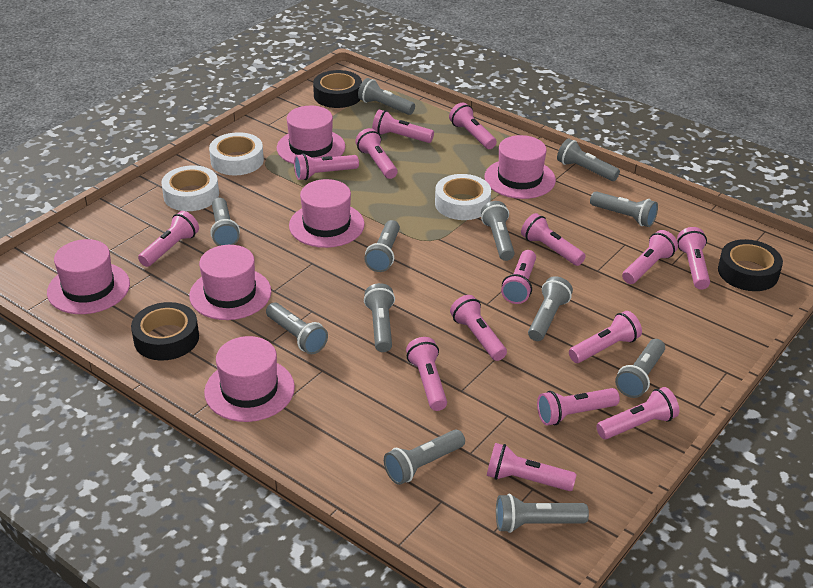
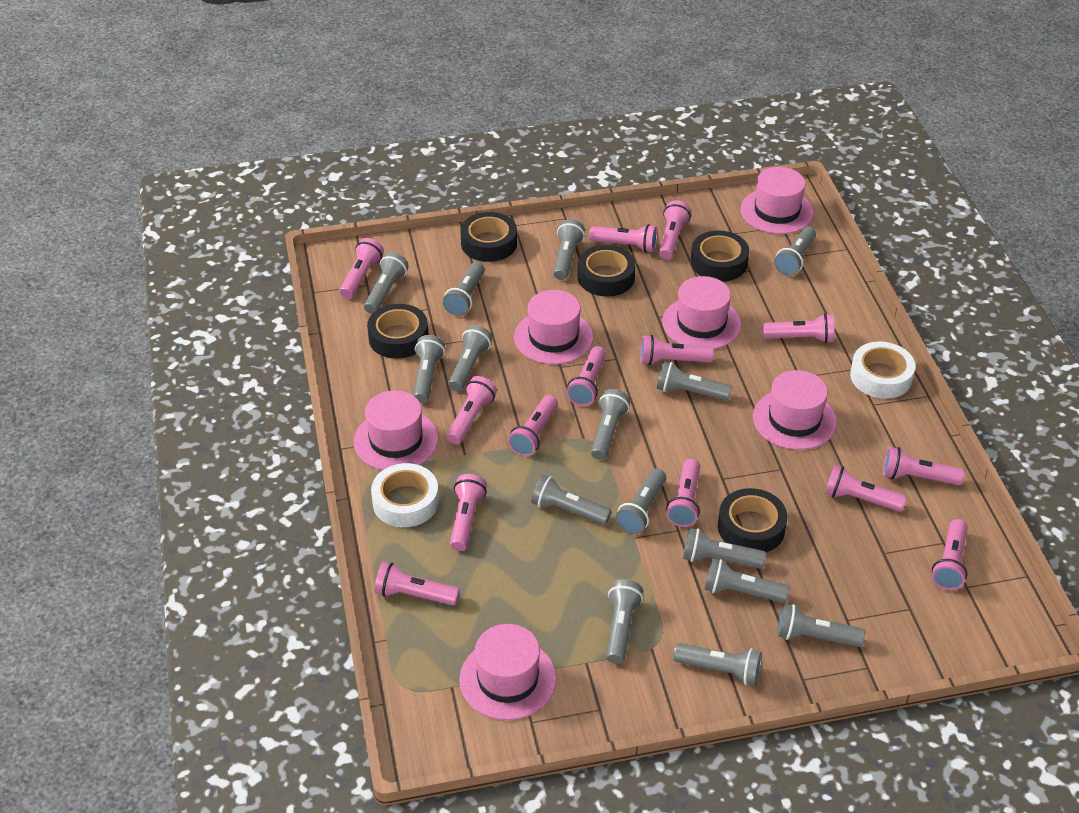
black tape: [131,302,199,360] [313,70,362,108] [718,239,783,291] = 3 -> [367,304,429,359] [460,212,517,262] [577,245,636,297] [691,231,749,282] [718,488,787,552] = 5
grey flashlight: [210,198,240,246] [266,302,328,354] [358,78,415,115] [364,220,400,272] [364,283,395,352] [384,429,465,485] [481,201,515,261] [496,494,589,533] [528,276,573,341] [557,138,620,181] [590,191,658,227] [615,339,665,398] = 12 -> [364,252,408,314] [413,335,445,403] [443,262,485,316] [448,325,492,391] [531,475,612,525] [553,219,585,280] [591,389,630,460] [606,579,643,664] [615,469,666,534] [656,361,732,401] [673,643,762,685] [683,528,766,569] [704,558,790,603] [774,226,816,276] [777,604,865,647] = 15
pink flashlight: [138,211,199,267] [294,153,359,180] [355,128,397,179] [372,109,434,143] [406,337,447,411] [449,103,497,149] [450,295,507,361] [487,443,577,491] [501,250,536,304] [521,213,586,266] [537,388,620,426] [569,311,642,363] [596,387,679,439] [622,230,678,284] [677,227,710,290] = 15 -> [340,238,384,299] [374,562,460,606] [447,376,497,444] [450,474,487,551] [508,395,558,456] [567,346,606,406] [589,224,657,253] [640,335,714,365] [659,200,691,260] [666,459,700,527] [762,313,835,343] [825,465,907,512] [883,447,964,485] [932,519,968,590] = 14
white tape: [161,165,219,211] [209,132,264,175] [435,174,491,220] = 3 -> [371,463,439,527] [850,342,915,399] = 2

